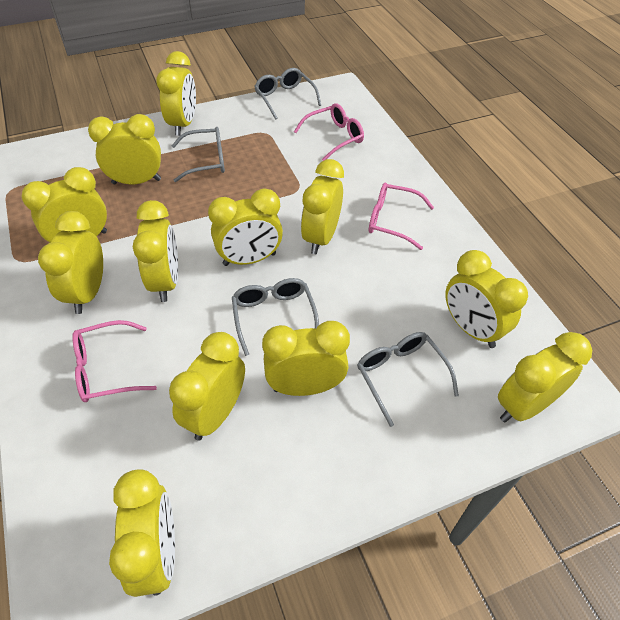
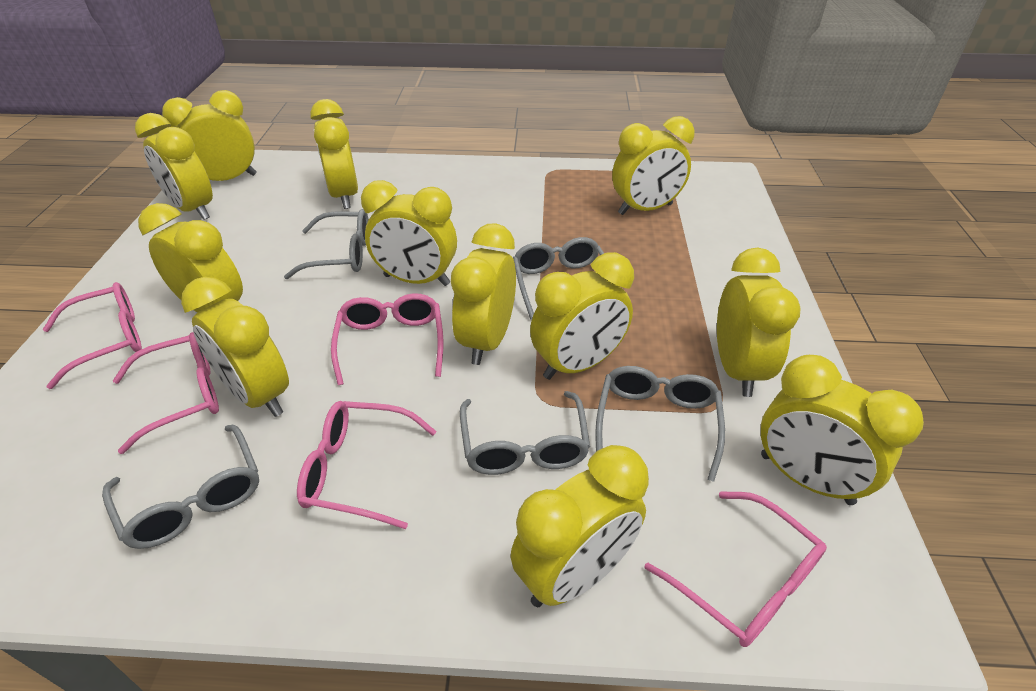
grey glasses: [171,127,225,182] [232,278,319,356] [254,68,321,120] [357,332,459,427] = 4 -> [102,425,259,549] [284,209,369,279] [460,391,590,475] [513,237,604,320] [596,366,725,482] = 5
pink glasses: [72,320,157,402] [294,103,364,161] [369,183,434,250] = 3 -> [43,282,142,389] [113,332,219,454] [297,401,437,529] [331,293,444,385] [645,491,827,647] = 5

